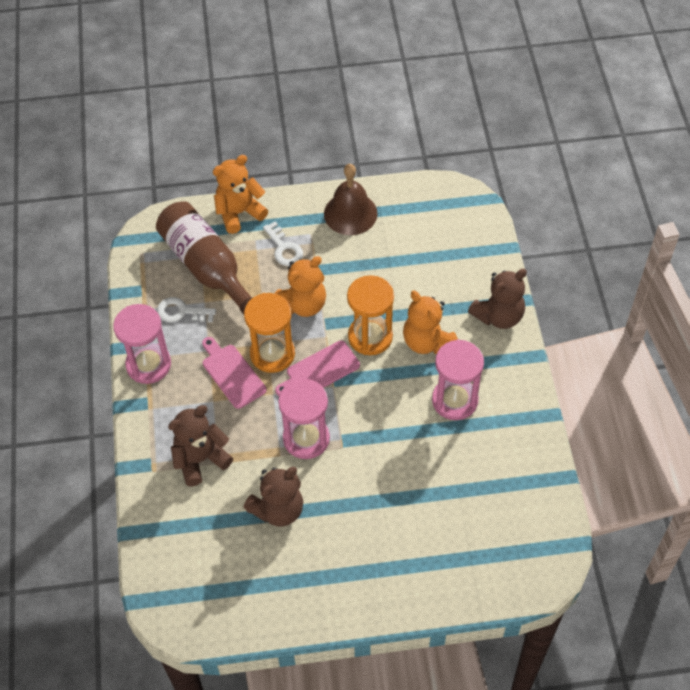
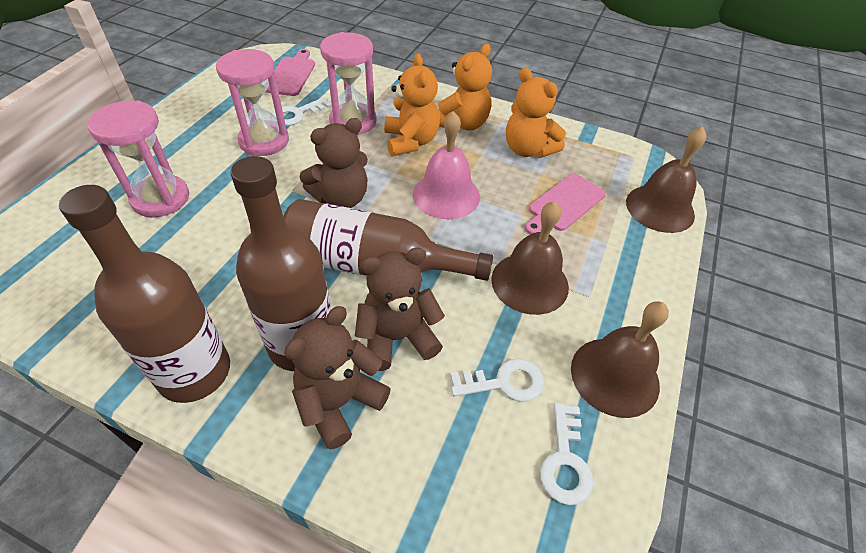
brown bell: [324,164,378,235] = 1 -> [491,201,569,315] [571,301,669,418] [626,127,706,233] = 3
brown bottle: [156,201,252,314] = 1 -> [59,185,230,403] [231,156,331,371] [283,199,493,281] = 3
orange hourglass: [244,293,295,373] [347,275,394,355] = 2 -> none = 0
pink bell: none = 0 -> [413,111,480,219] = 1
white key: [157,297,216,322] [263,221,303,266] = 2 -> [272,97,332,126] [450,359,544,402] [540,403,593,505] = 3

